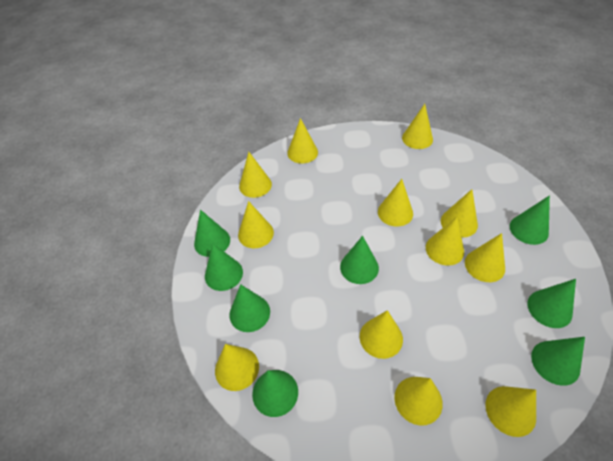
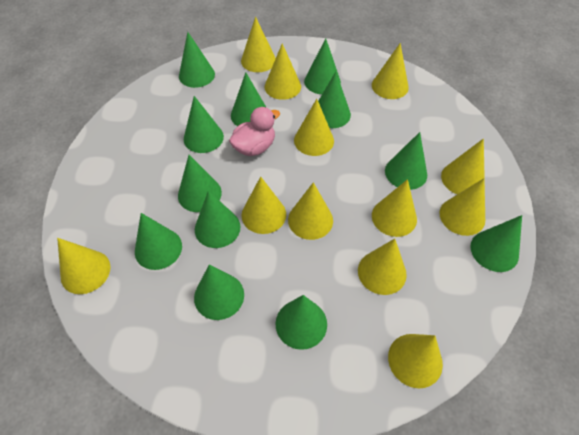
green cone: [194,210,230,257] [205,243,243,291] [230,284,270,332] [252,370,298,417] [340,236,379,284] [510,196,550,245] [527,279,576,328] [531,337,585,386] = 8 -> [135,213,182,270] [178,155,222,212] [179,32,215,88] [184,96,224,153] [194,264,244,320] [195,191,240,248] [231,73,267,126] [276,295,327,350] [304,38,341,94] [318,72,351,128] [385,132,427,190] [471,215,522,272] = 12
pink duck: none = 0 -> [229,107,280,156] = 1

